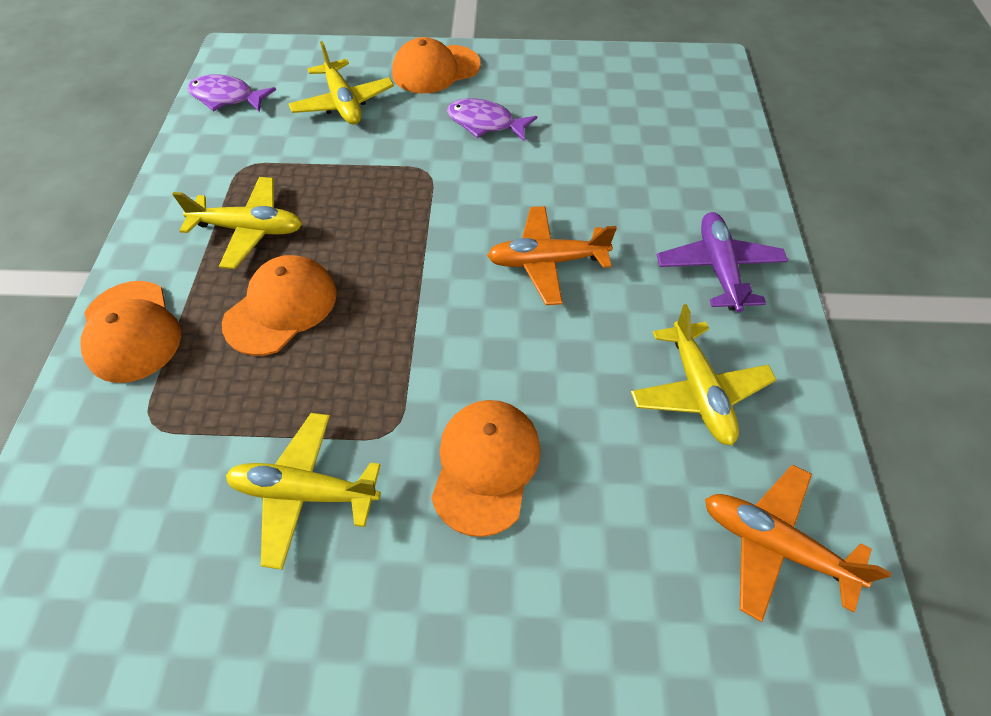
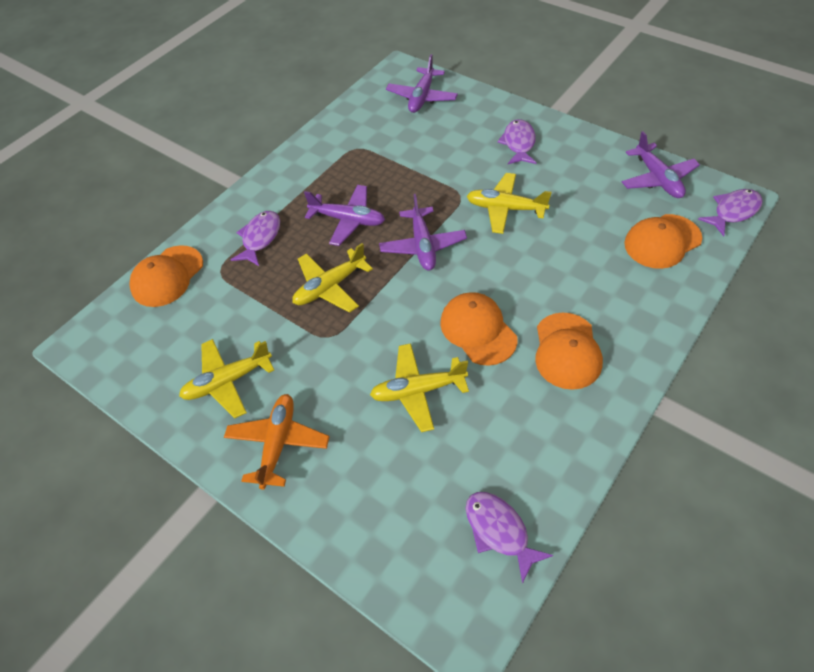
orange plane: [487,206,617,305] [705,465,891,622] = 2 -> [224,394,330,490] = 1
purple fish: [187,74,276,112] [447,98,537,142] = 2 -> [231,211,280,266] [466,492,553,584] [497,119,536,164] [698,189,763,236] = 4
purple plane: [657,212,788,313] = 1 -> [304,185,385,246] [379,194,467,270] [386,54,458,113] [622,131,700,198] = 4

